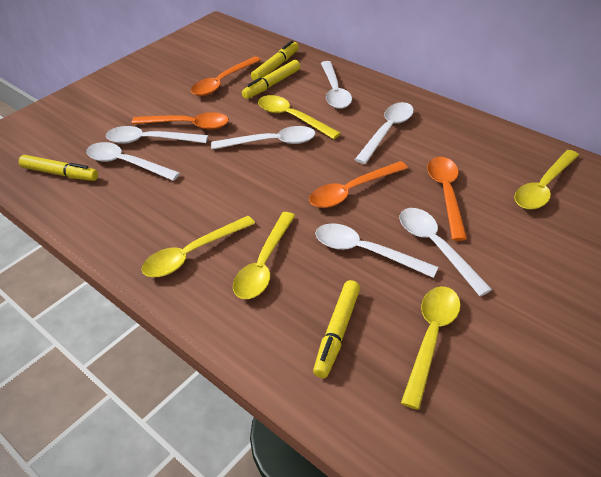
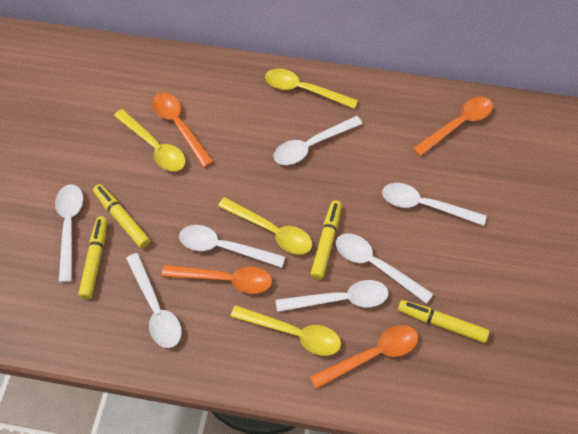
yellow spoon: [142,216,255,277] [233,212,296,299] [258,95,341,139] [401,286,461,410] [514,150,579,210] = 5 -> [114,109,186,172] [218,197,312,255] [230,305,341,356] [265,68,358,109] = 4

